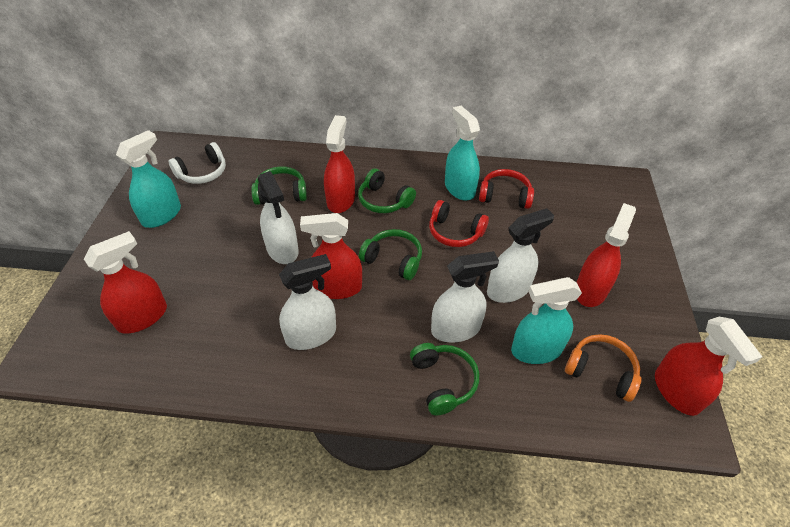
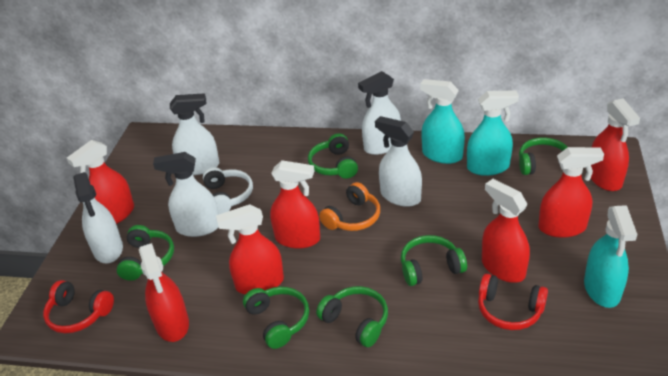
green headphones: [251,166,307,205] [358,168,416,213] [359,229,422,280] [410,343,479,416] = 4 -> [117,225,174,281] [243,287,309,349] [308,133,358,179] [316,286,388,347] [401,235,467,286] [519,137,567,175] = 6
red spray bottle: [84,231,167,334] [300,213,362,299] [324,115,355,213] [576,203,636,307] [655,317,762,416] = 5 -> [67,140,134,224] [139,243,189,342] [216,204,284,294] [270,160,320,249] [482,179,530,283] [538,147,604,238] [591,98,640,191] = 7
white spray bottle: [258,171,299,264] [279,254,336,350] [431,251,499,343] [487,208,554,303] = 4 -> [73,172,123,263] [153,152,219,237] [170,93,219,175] [358,71,401,155] [375,116,422,207] = 5

